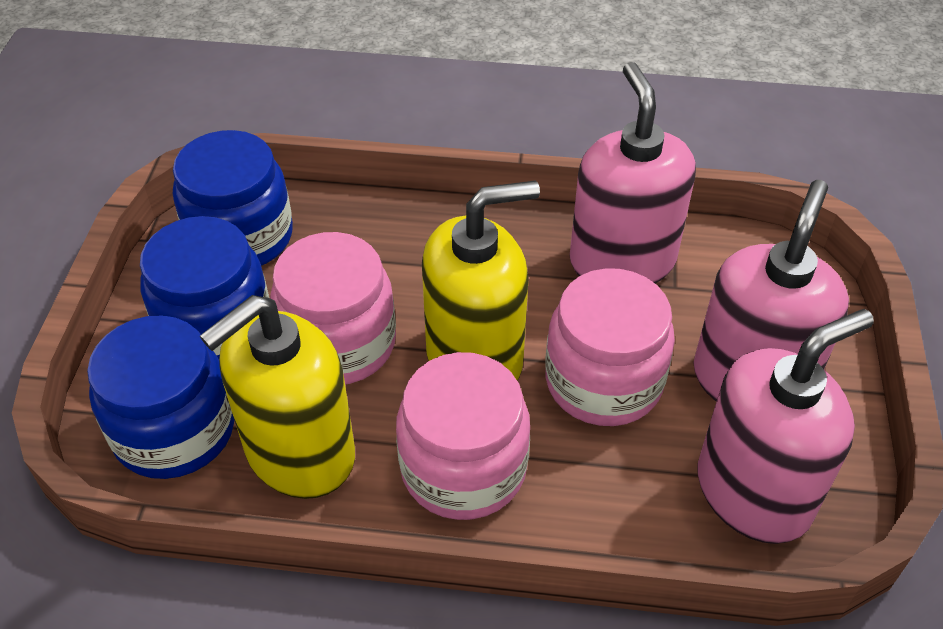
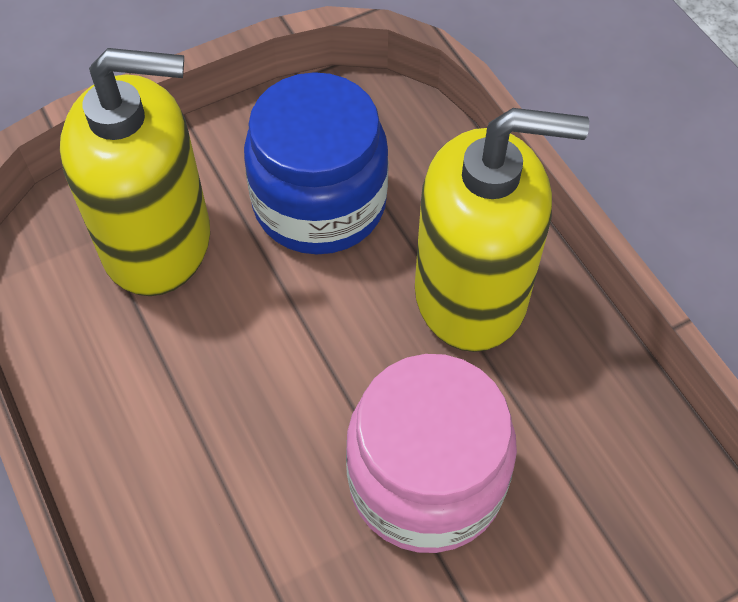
blue jar: [87,315,234,479] [140,216,269,358] [173,130,293,266] = 3 -> [244,72,389,254] = 1
pink jar: [270,232,396,384] [396,352,530,520] [545,268,675,426] = 3 -> [346,354,517,553] = 1
pink soap dispenser: [570,62,696,284] [693,180,849,401] [698,309,874,544] = 3 -> none = 0

